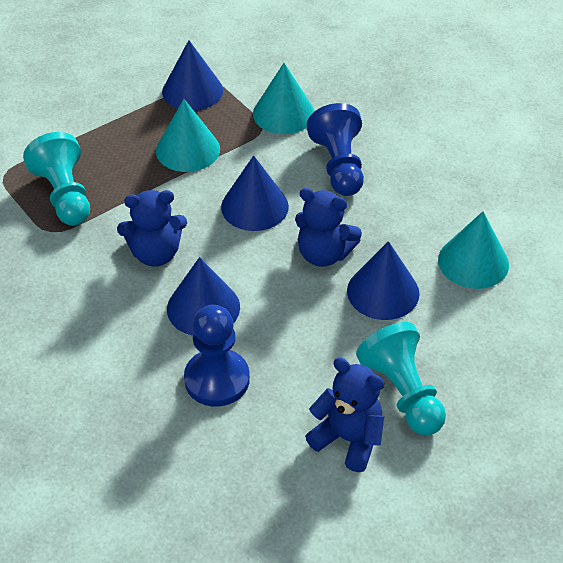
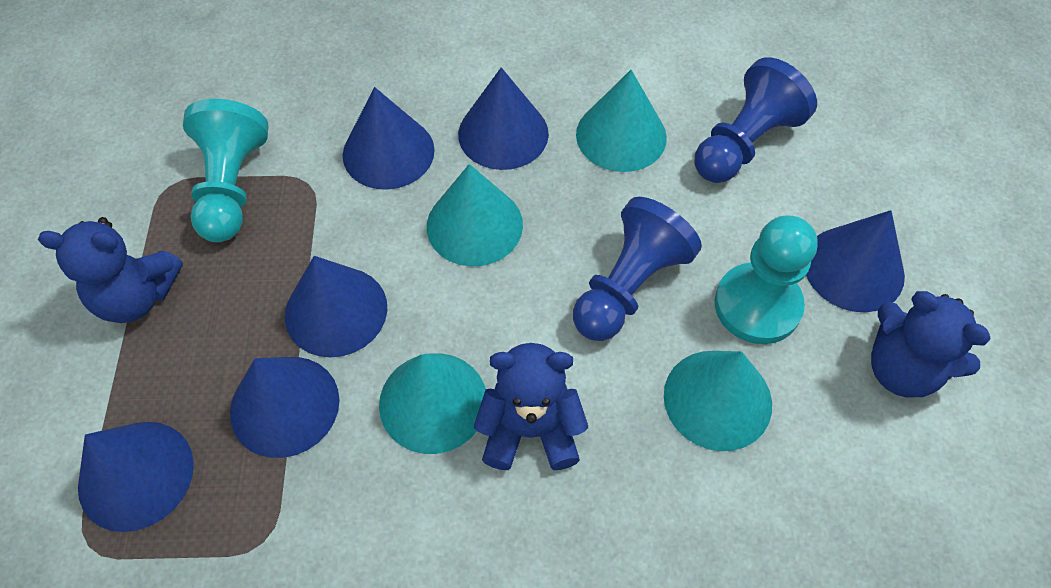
blue cone: [162,40,223,111] [167,257,240,336] [221,155,289,231] [347,241,420,320] = 4 -> [78,422,194,532] [230,357,339,458] [285,256,387,357] [343,87,435,190] [458,67,549,170] [806,210,905,312] = 6
turquoise cone: [156,99,220,172] [253,63,315,134] [438,211,509,289] = 3 -> [379,353,486,454] [427,164,523,267] [576,70,667,172] [664,351,772,451] = 4

